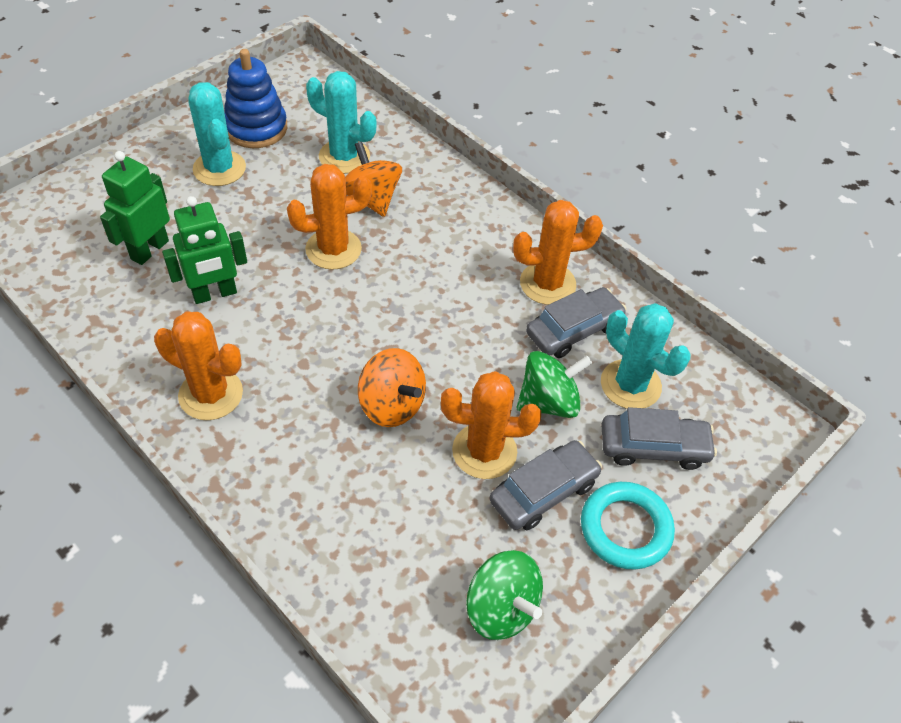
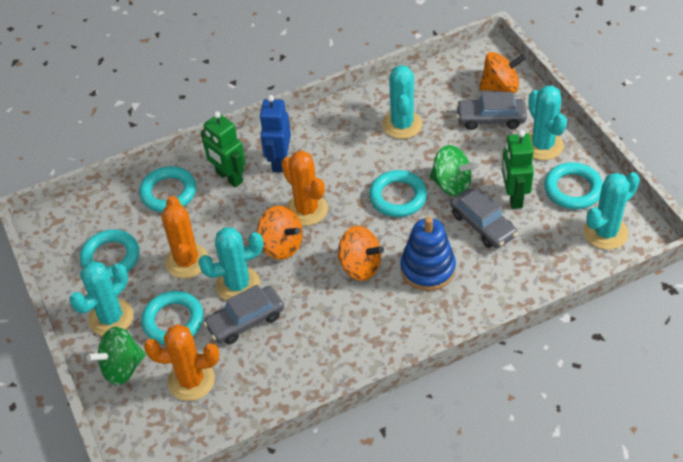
blue robot: none = 0 -> [259,95,291,172] = 1
orange cactus: [154,311,243,420] [287,164,372,270] [441,371,541,479] [513,200,603,305] = 4 -> [144,324,219,401] [161,196,208,278] [281,151,328,226] = 3
orange spinning top: [345,141,402,217] [358,348,426,427] = 2 -> [257,206,303,260] [337,226,384,281] [479,52,526,93] = 3
turquoise cactus: [189,82,246,186] [306,71,376,174] [601,303,690,409] = 3 -> [69,261,134,336] [198,227,263,300] [382,65,422,139] [528,86,567,160] [584,172,640,250] = 5
turquoise ring: [581,482,675,570] = 1 -> [80,229,139,279] [139,166,196,212] [141,291,204,345] [369,170,427,217] [544,162,603,209] = 5

